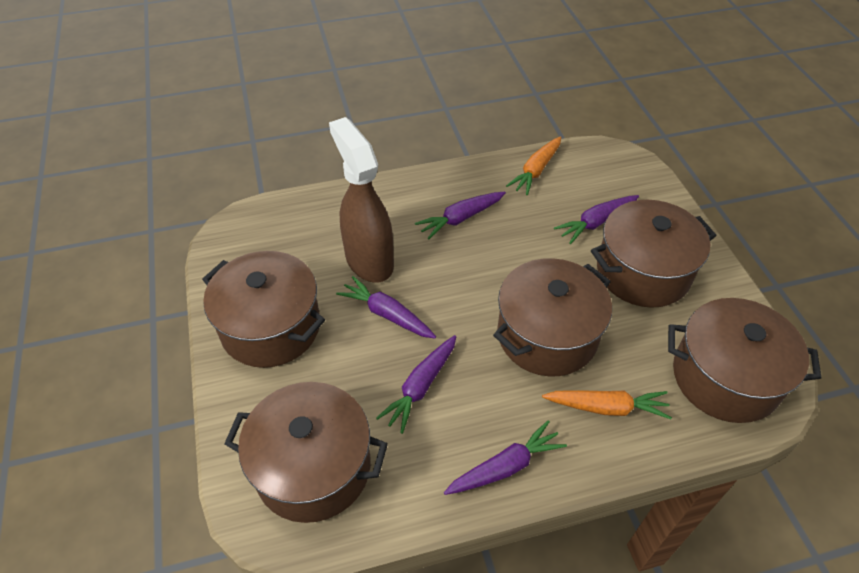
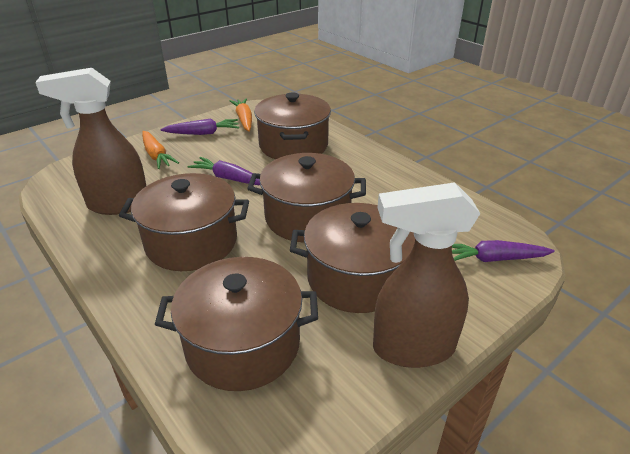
brown spray bottle: [329,117,394,283] = 1 -> [35,68,146,215] [373,182,480,368] = 2
purple carrot: [336,276,436,339] [376,335,456,434] [415,192,506,240] [444,420,567,495] [554,195,639,244] = 5 -> [160,118,239,135] [187,157,260,185] [452,240,555,262] = 3

